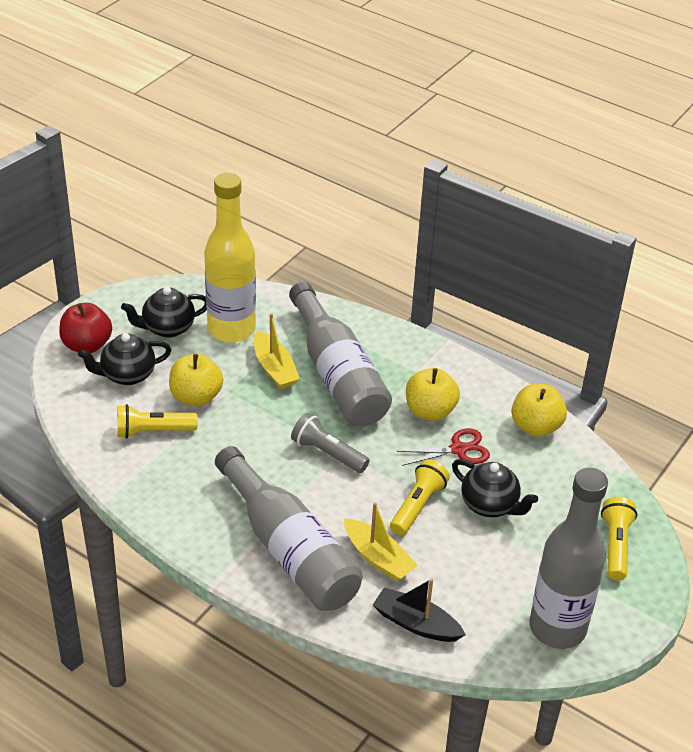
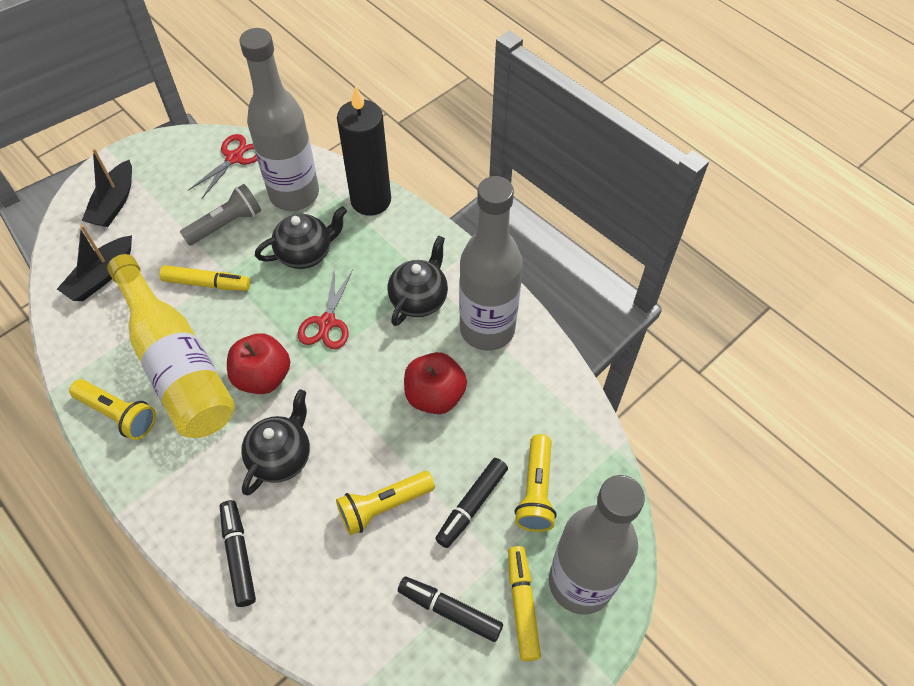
black boat: [373,578,466,642] = 1 -> [57,225,132,301] [82,148,132,227] = 2
black candle: none = 0 -> [337,85,391,216] = 1
black marker: none = 0 -> [220,500,256,607] [398,576,503,642] [435,458,508,548] = 3
red apple: [59,303,112,353] = 1 -> [227,333,290,394] [404,352,467,414] = 2
red scissors: [397,428,490,466] = 1 -> [188,134,257,199] [298,268,353,349] = 2
yellow apple: [169,354,223,406] [406,368,460,421] [512,384,567,437] = 3 -> none = 0
yellow boat: [254,313,300,389] [344,502,418,581] = 2 -> none = 0
yellow marker: none = 0 -> [159,265,250,291] [508,546,541,661] = 2

